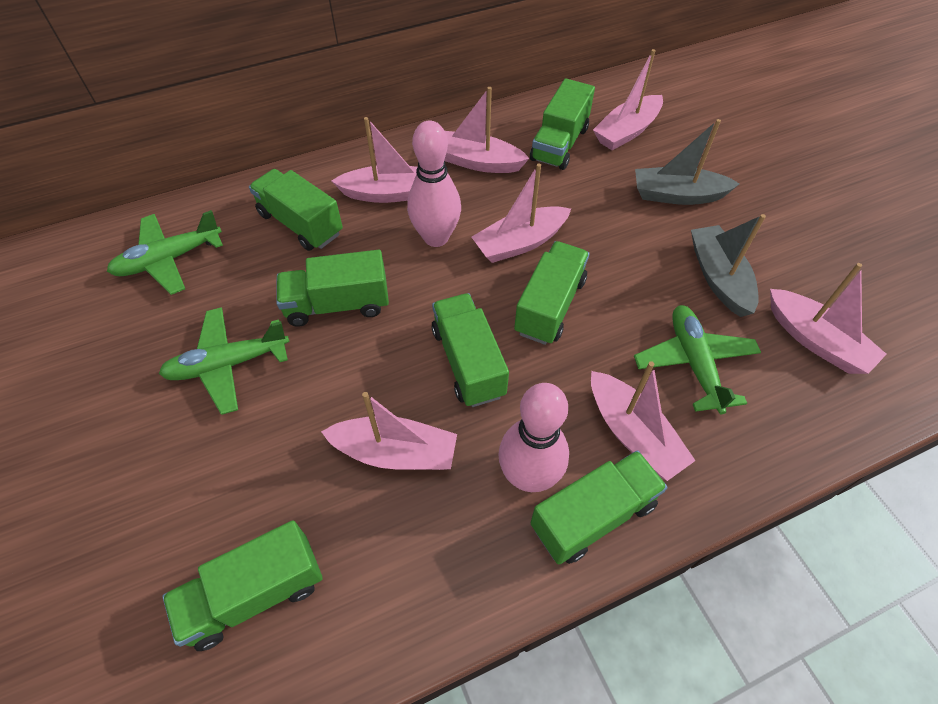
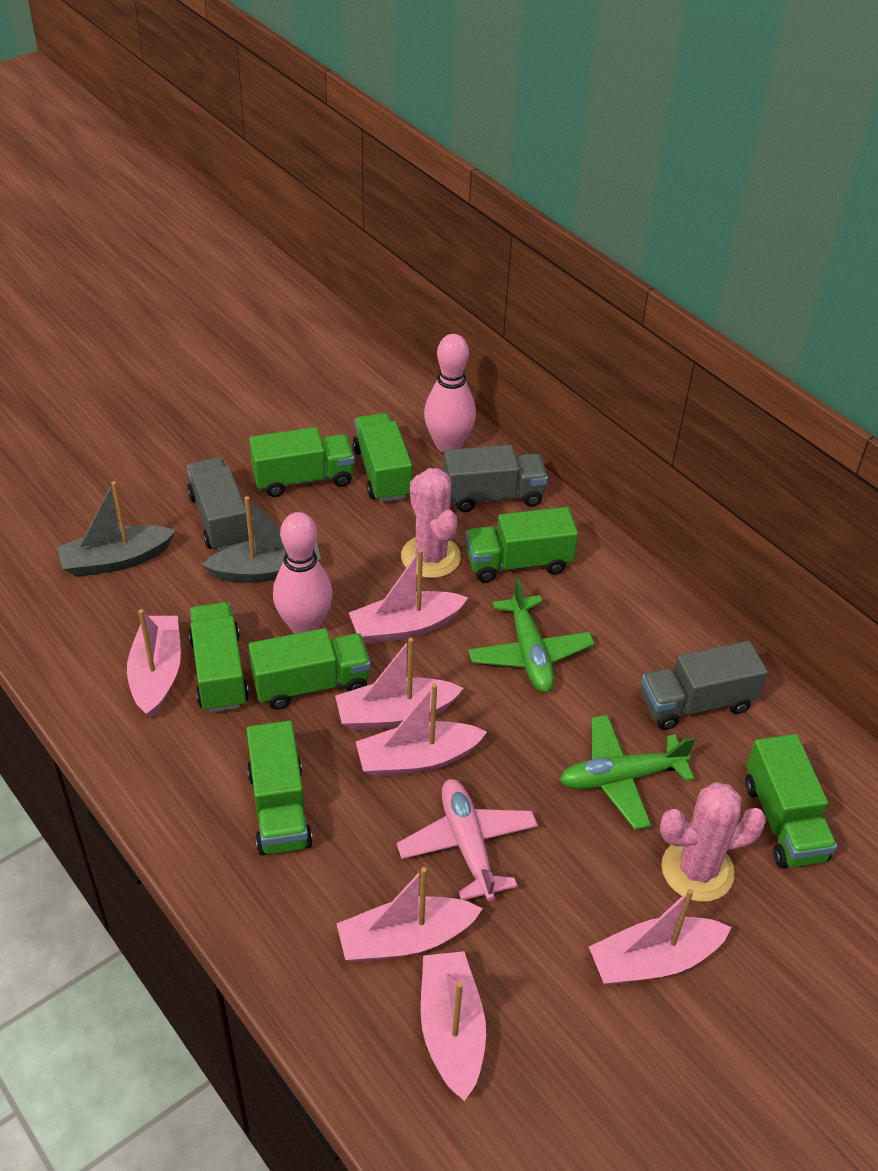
green plane: [107,210,223,295] [159,307,290,415] [634,305,761,414] = 3 -> [468,578,594,692] [560,715,695,830] = 2
grey truck: none = 0 -> [187,457,249,551] [443,445,548,512] [641,641,768,730] = 3
pink cactus: none = 0 -> [401,468,461,578] [660,782,767,902] = 2
pink plane: none = 0 -> [397,779,538,901] = 1

